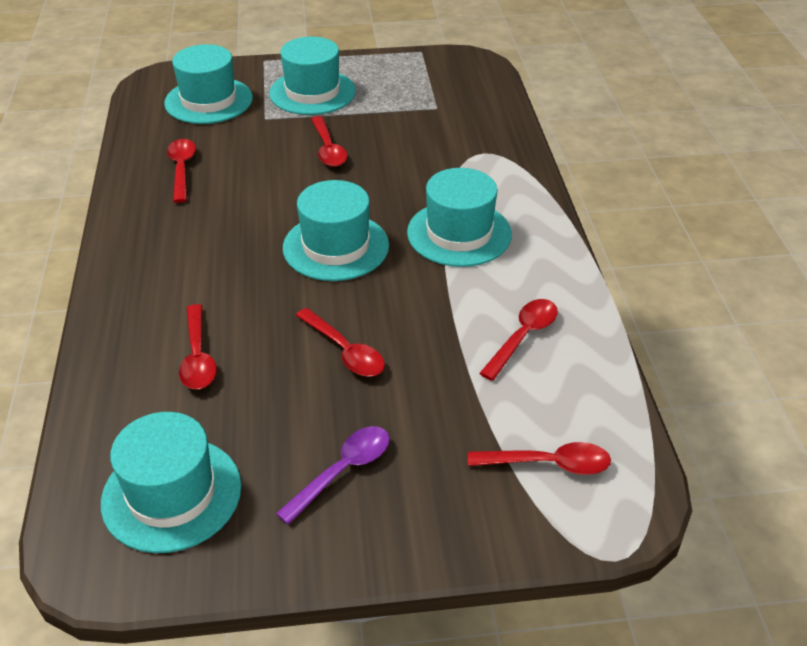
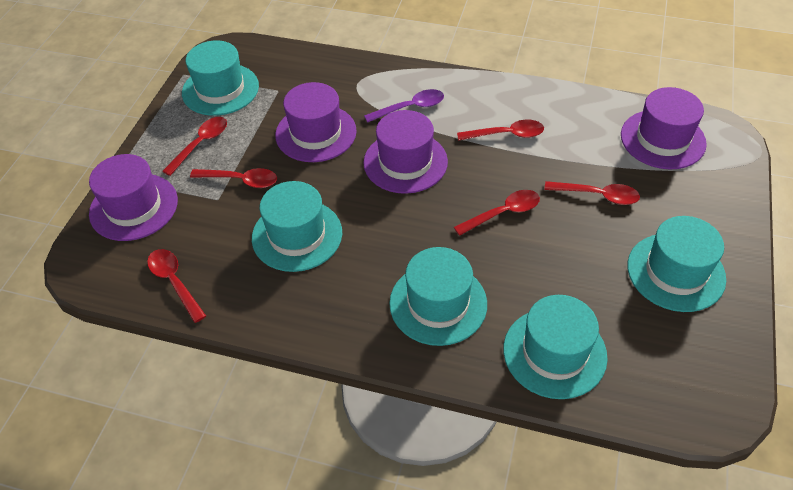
purple hat: none = 0 -> [89,154,178,241] [275,82,357,162] [363,110,448,194] [621,87,707,169] = 4

